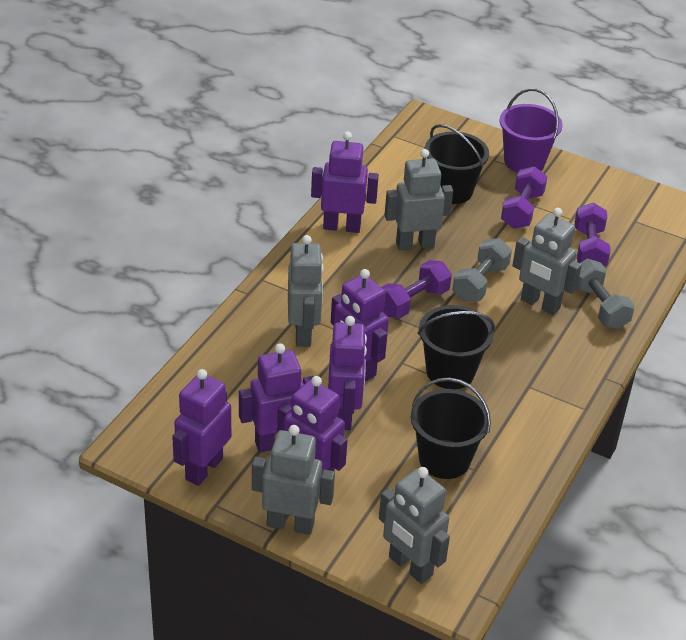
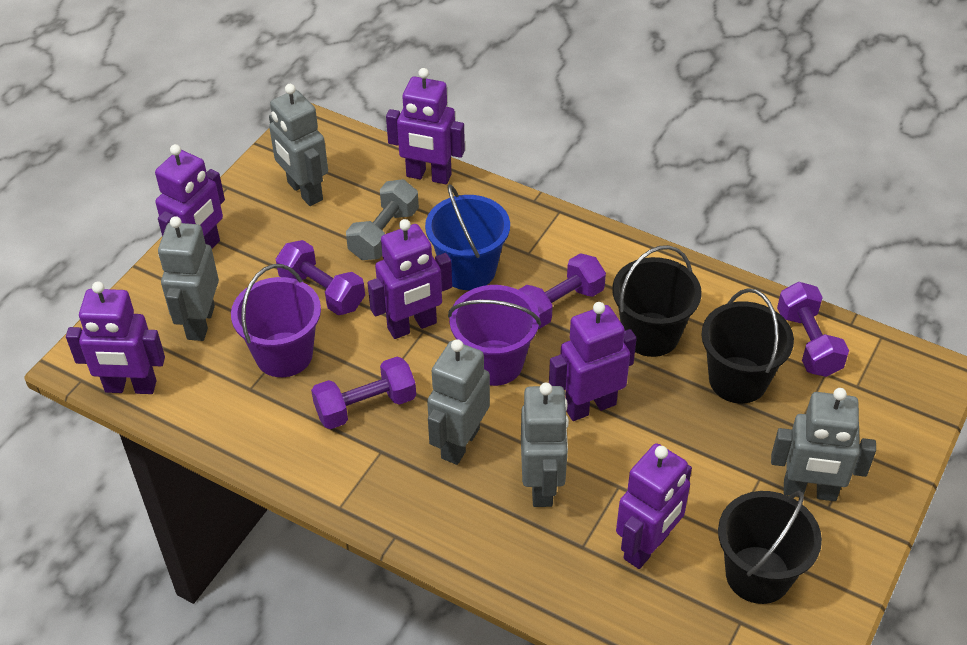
blue bucket: none = 0 -> [425,184,510,290] = 1
grey dumbbell: [452,238,512,302] [576,259,635,329] = 2 -> [346,179,419,260] = 1
purple bucket: [499,88,563,173] = 1 -> [231,264,321,377] [448,285,541,386] = 2
purple dumbbell: [381,260,452,318] [501,166,547,229] [575,203,611,267] = 3 -> [276,240,365,315] [311,357,416,429] [518,253,606,329] [777,282,849,377] = 4

